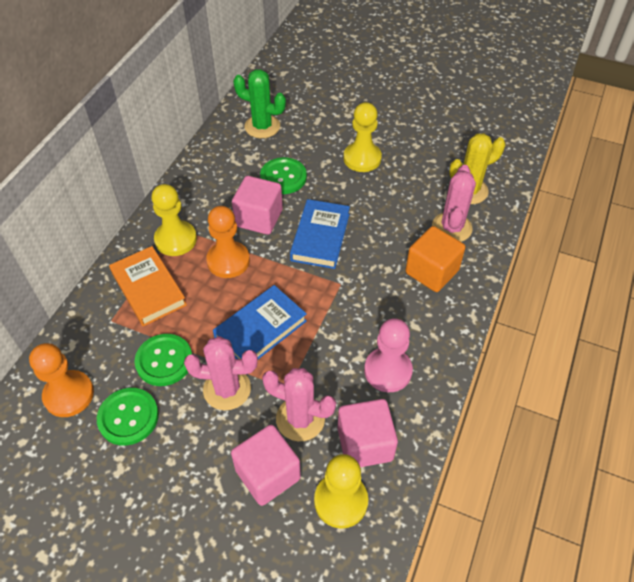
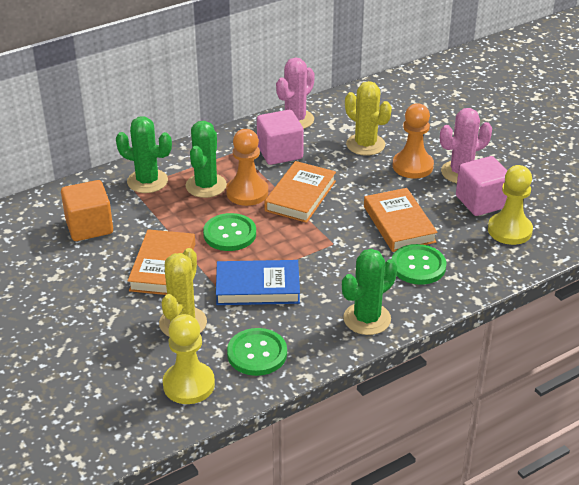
blue book: [213,285,307,359] [290,199,350,269] = 2 -> [216,260,300,305] = 1
green cactus: [233,69,286,138] = 1 -> [116,116,172,193] [186,121,227,198] [342,249,397,335] = 3
orange book: [109,246,187,327] = 1 -> [128,229,195,295] [264,161,336,223] [364,188,438,252] = 3
pink cactus: [184,336,258,410] [262,368,336,441] [432,165,476,242] = 3 -> [276,57,315,129] [440,108,492,183] = 2
pink cube: [231,425,301,506] [232,176,283,235] [338,399,398,467] = 3 -> [257,110,304,165] [456,156,507,216] = 2
pink pawn: [364,318,413,392] = 1 -> none = 0
yellow cactus: [449,133,505,204] = 1 -> [159,248,207,337] [345,81,392,156] = 2
yellow pawn: [151,184,197,256] [314,454,368,529] [344,102,382,172] = 3 -> [163,314,215,404] [488,165,533,245] = 2

